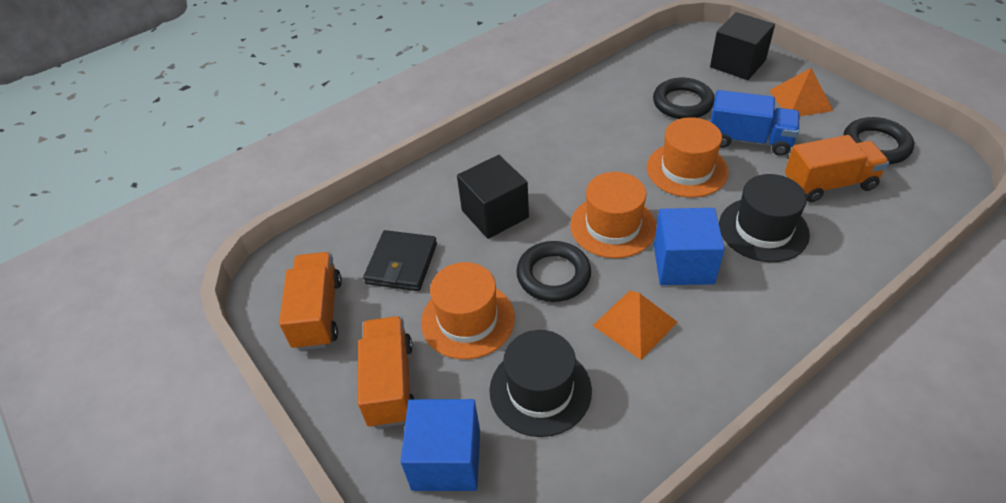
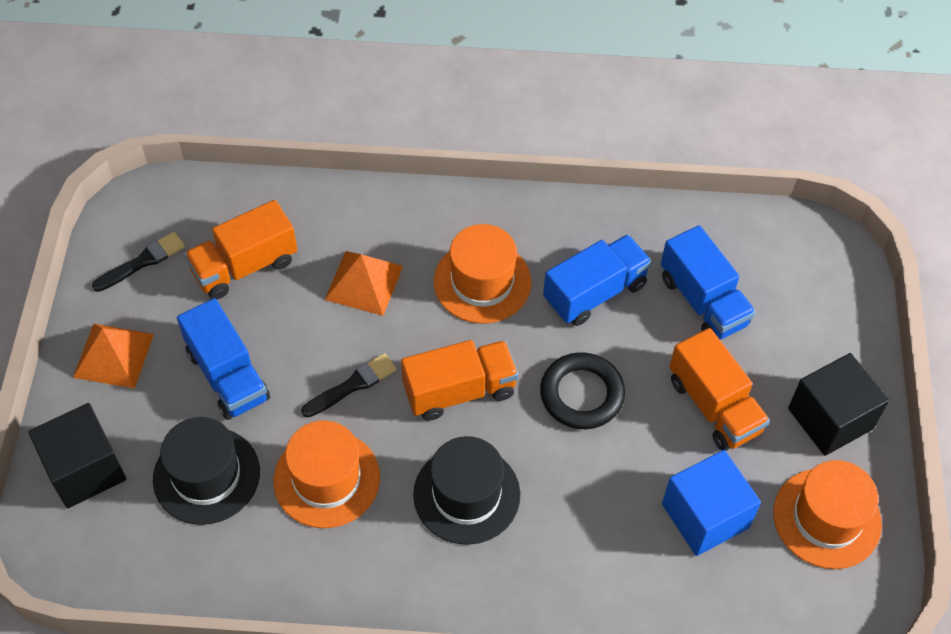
black brush: none = 0 -> [92,232,185,292] [301,353,397,417] = 2
black ring: [516,241,591,302] [653,78,715,119] [843,117,914,164] = 3 -> [540,352,625,429] = 1
black wallet: [363,230,437,291] = 1 -> none = 0
blue cube: [400,399,480,491] [654,208,725,285] = 2 -> [662,450,761,556] = 1
blue truck: [710,90,800,156] = 1 -> [177,298,270,420] [543,234,652,326] [661,225,756,340] = 3

